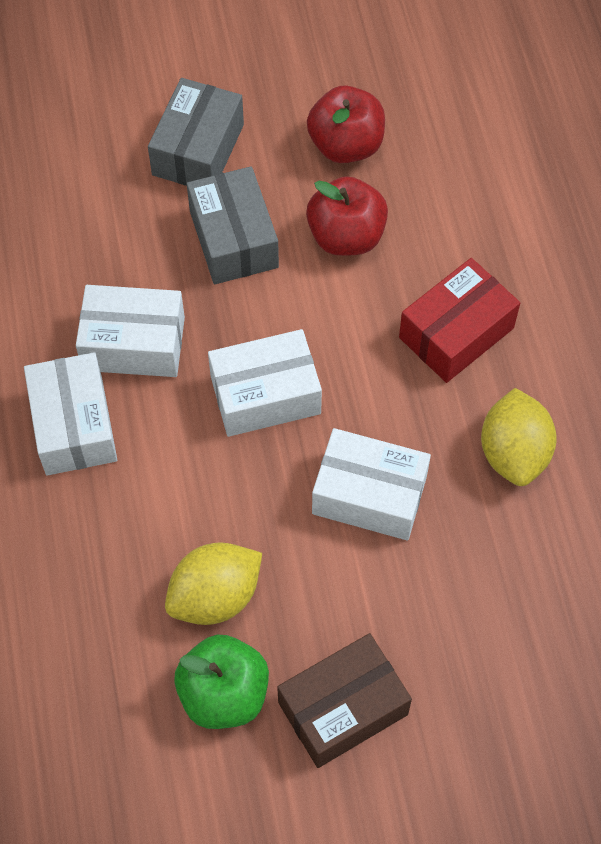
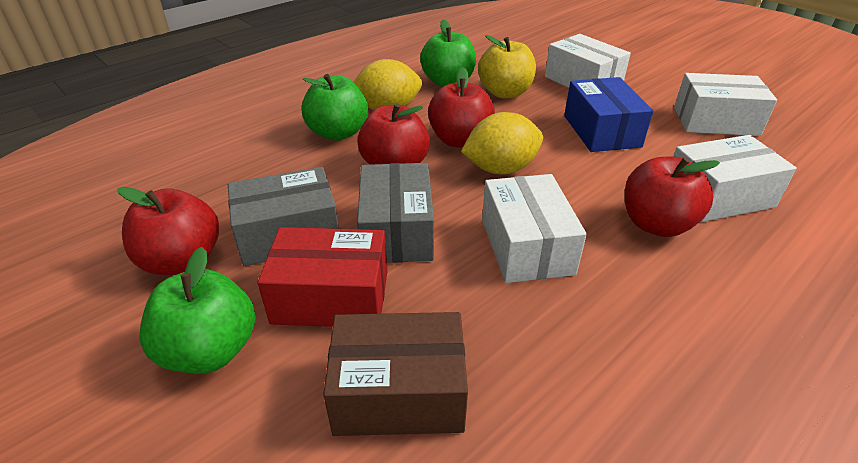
blue box: none = 0 -> [564,77,653,152] = 1
green apple: [174,634,269,729] = 1 -> [139,247,256,374] [301,74,368,141] [420,19,476,87] = 3
red apple: [306,176,388,256] [307,85,385,163] = 2 -> [117,187,219,275] [357,103,430,165] [428,67,495,147] [625,157,720,237] = 4
yellow apple: none = 0 -> [478,35,536,98] = 1

